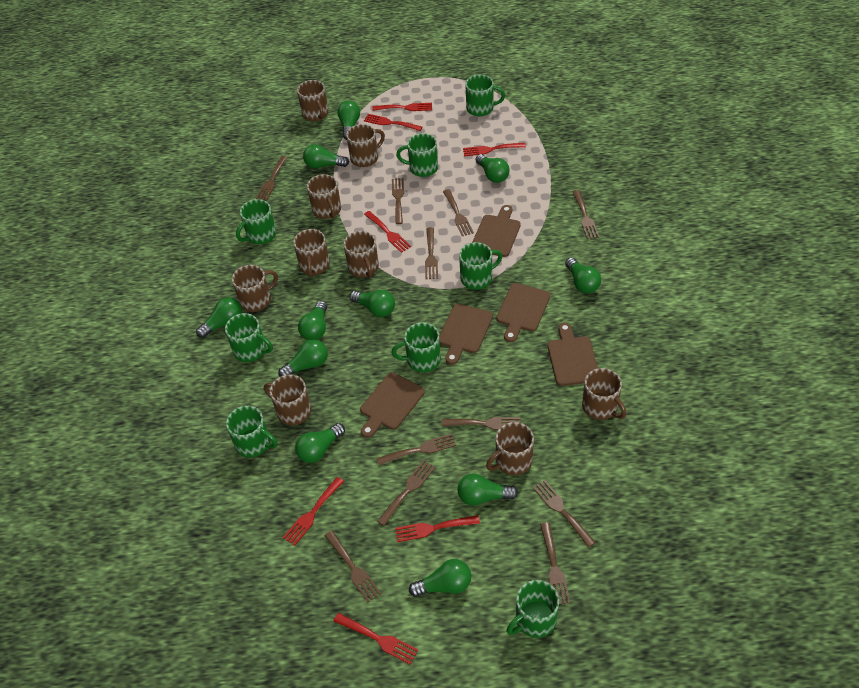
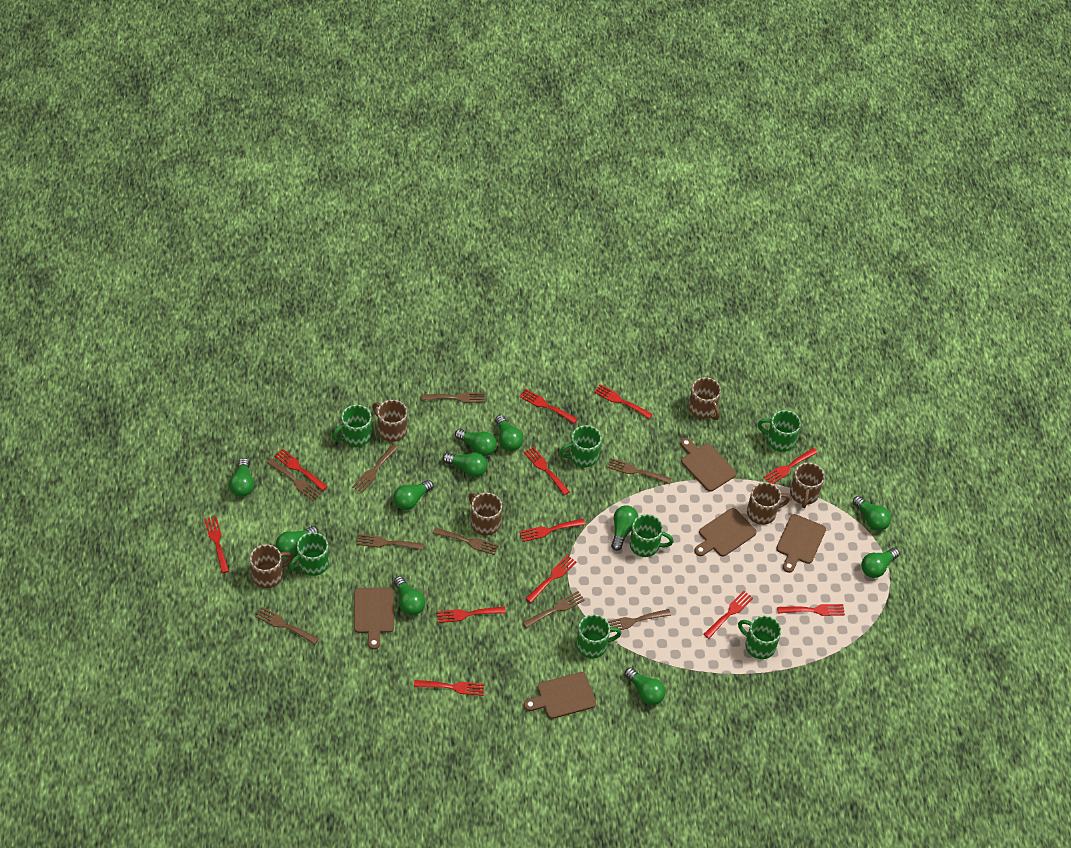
brown fork: [256,156,287,201] [325,531,381,602] [377,433,456,465] [377,460,435,526] [392,178,404,224] [425,227,438,279] [442,417,521,430] [443,189,474,236] [533,480,596,548] [540,522,571,605] [573,190,600,239] = 11 -> [255,607,319,644] [267,458,321,501] [352,444,399,493] [356,534,424,550] [421,392,485,403] [433,527,499,555] [522,591,585,628] [607,458,672,484] [608,609,671,632] = 9
brown mug: [232,265,278,312] [264,374,311,425] [293,229,330,277] [297,80,329,121] [307,174,341,219] [344,231,379,278] [346,124,385,167] [486,422,534,475] [582,368,626,420] = 9 -> [250,544,293,588] [372,400,407,442] [469,493,502,536] [689,377,721,420] [747,482,790,525] [790,462,825,508] = 6
green mug: [225,313,273,362] [226,406,278,457] [236,199,277,244] [391,322,441,372] [396,133,438,177] [459,242,502,290] [465,75,505,116] [506,580,559,638] = 8 -> [289,532,329,576] [332,405,372,447] [560,425,601,467] [576,614,622,658] [630,514,674,557] [738,615,781,659] [758,410,801,452] = 7
red fork: [283,477,344,546] [334,613,418,665] [364,114,422,131] [364,211,411,253] [372,103,432,111] [395,515,480,542] [463,143,526,156] = 7 -> [204,516,229,573] [274,448,328,491] [414,680,484,696] [437,607,506,623] [519,389,578,424] [520,519,585,542] [524,447,570,495] [526,555,577,603] [594,384,653,419] [704,591,753,639] [763,448,818,484] [777,604,845,616] = 12

